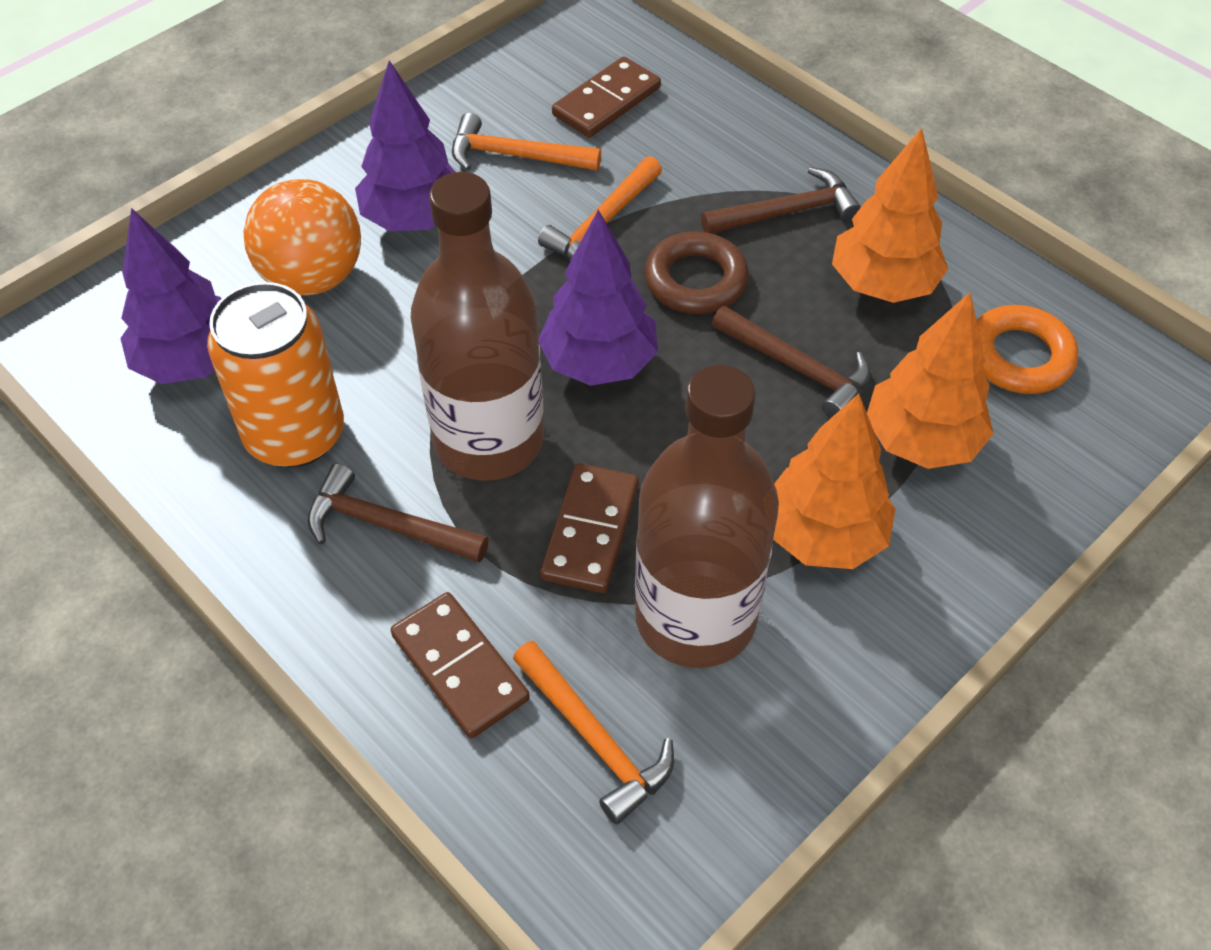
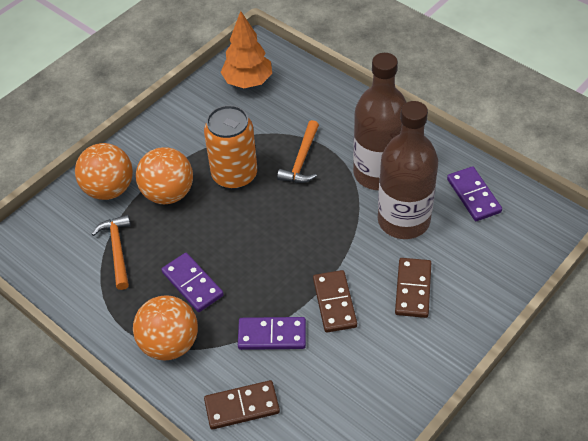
brown hammer: [307,463,489,563] [701,167,861,234] [712,306,870,418] = 3 -> none = 0
brown ring: [645,232,749,314] = 1 -> none = 0
orange ball: [243,179,361,296] = 1 -> [75,143,133,200] [133,295,198,360] [136,147,193,204] = 3
orange hammer: [452,113,601,171] [513,641,674,825] [538,156,662,260] = 3 -> [92,215,131,290] [277,120,319,183] = 2
orange ring: [977,305,1078,394] = 1 -> none = 0
orange tree: [773,394,896,569] [832,128,948,303] [867,292,994,469] = 3 -> [221,11,272,88] = 1
purple domino: none = 0 -> [161,253,224,312] [238,317,306,350] [447,166,502,221] = 3
purple tree: [120,208,222,384] [355,60,455,232] [538,210,658,386] = 3 -> none = 0

